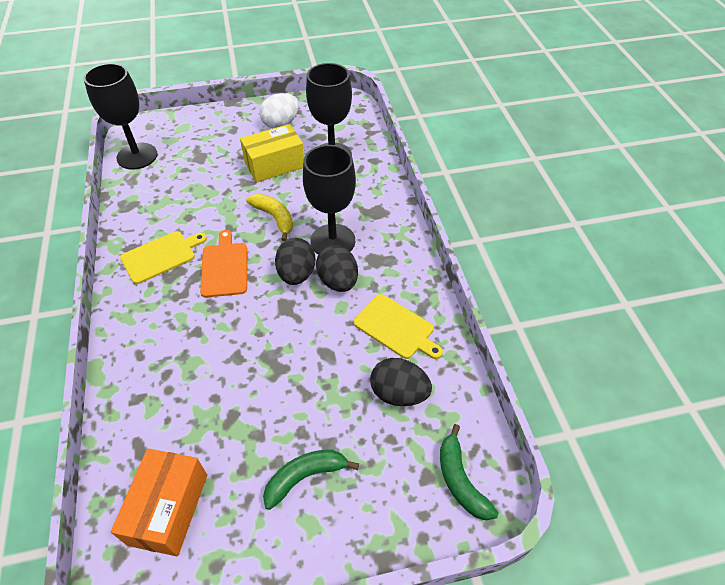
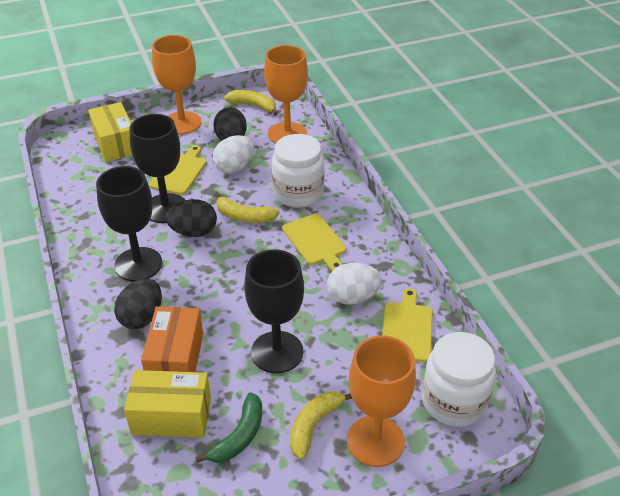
green banana: [263,450,359,510] [440,424,498,520] = 2 -> [195,392,262,463] = 1
orange cutting board: [200,230,247,298] = 1 -> none = 0
orange goblet: none = 0 -> [152,35,202,134] [264,45,308,144] [347,335,416,467] = 3
white egg: [259,93,299,128] = 1 -> [213,135,254,174] [327,263,382,305] = 2
white jar: none = 0 -> [272,134,325,208] [422,332,496,427] = 2
yellow banana: [246,194,293,241] = 1 -> [214,192,280,223] [224,90,278,116] [290,391,352,460] = 3
yellow box: [240,124,304,183] = 1 -> [88,102,132,162] [124,370,211,438] = 2
yellow cutting board: [120,231,207,284] [353,294,443,359] = 2 -> [149,145,207,195] [282,214,347,271] [382,288,433,362] = 3

